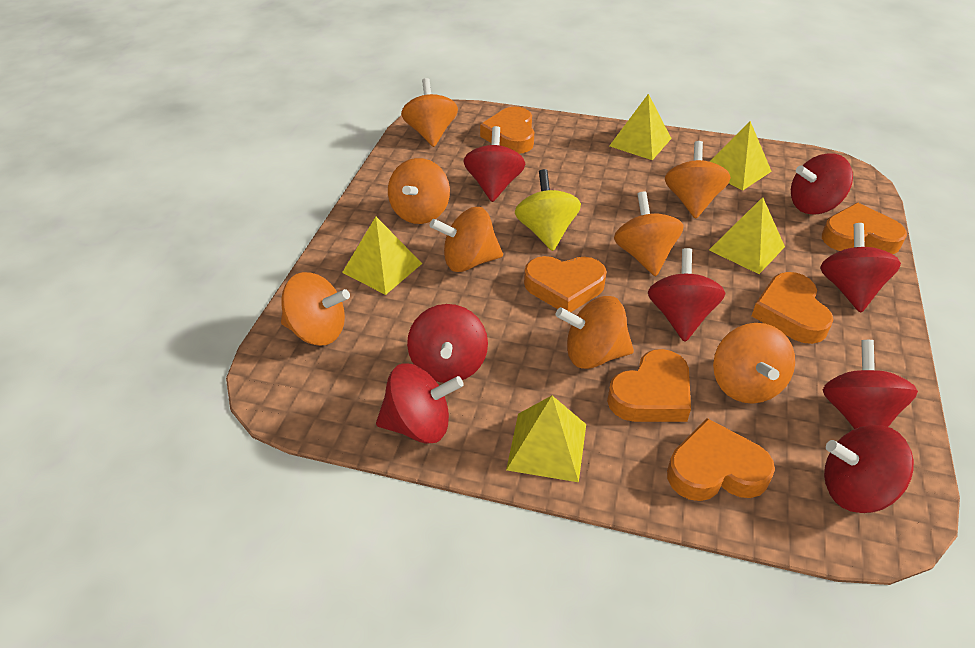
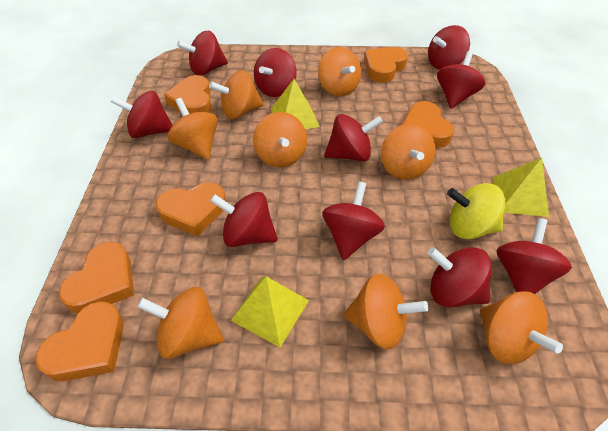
red spinning top: [376,364,464,444] [407,304,488,383] [463,126,525,202] [648,248,726,342] [791,153,853,214] [820,223,901,313] [823,340,918,429] [824,425,914,513] = 8 -> [111,91,173,138] [177,30,228,76] [210,192,278,247] [254,48,297,97] [322,182,385,260] [324,114,383,162] [428,25,470,70] [428,247,492,308] [437,51,485,109] [497,218,572,294] = 10
yellow pyramid: [342,217,422,295] [506,396,586,482] [609,94,672,160] [709,121,772,191] [709,197,785,274] = 5 -> [230,276,309,347] [271,79,320,130] [493,158,549,217] = 3

